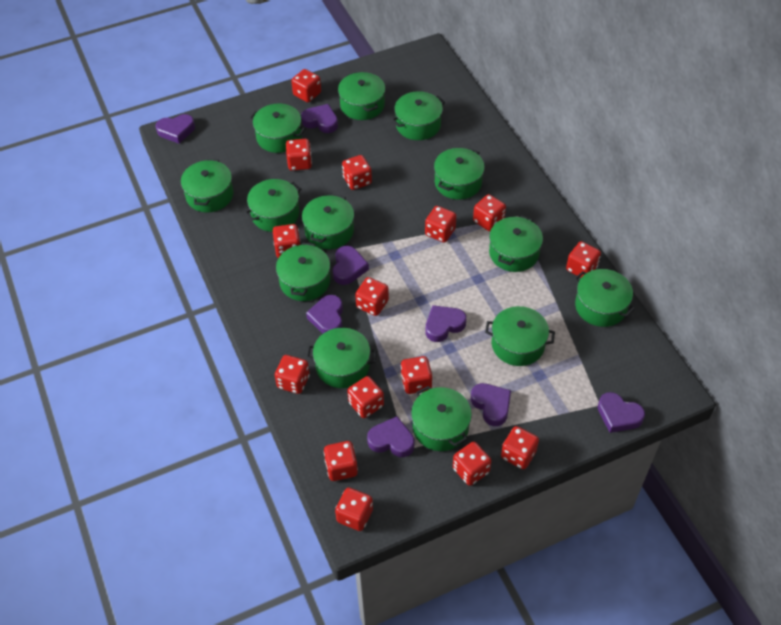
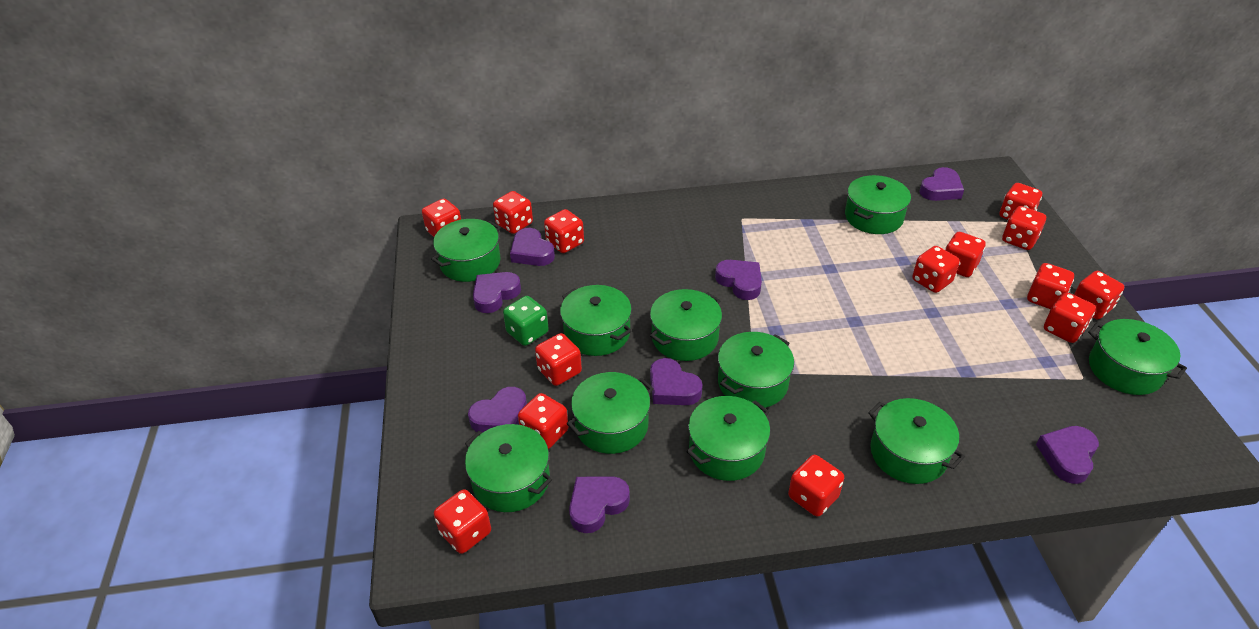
green dice: none = 0 -> [503,296,549,346] = 1
green pot: [181,159,233,212] [245,179,301,232] [249,104,306,153] [276,243,330,301] [302,194,354,249] [306,328,377,388] [338,72,385,120] [392,91,445,140] [411,386,472,451] [434,148,485,200] [485,306,555,366] [489,216,543,272] [574,269,635,327] = 13 -> [431,219,501,282] [465,424,552,512] [560,285,632,356] [567,372,654,454] [650,289,722,361] [687,396,770,481] [718,332,794,408] [845,175,911,234] [868,398,965,484] [1088,319,1187,395] = 10
red dice: [273,224,300,258] [275,355,310,394] [286,139,312,171] [291,69,321,102] [324,441,358,481] [335,488,373,531] [342,155,372,190] [347,376,384,418] [355,277,389,316] [401,356,432,394] [425,206,456,242] [453,442,491,486] [473,194,506,231] [501,426,539,469] [566,241,601,278] = 15 -> [422,199,461,237] [434,489,491,554] [493,191,533,234] [518,393,569,449] [535,333,582,386] [544,209,584,253] [788,455,844,517] [912,246,960,293] [945,232,986,277] [999,183,1042,220] [1002,206,1046,250] [1027,263,1074,309] [1044,292,1096,343] [1074,271,1124,319] = 14

